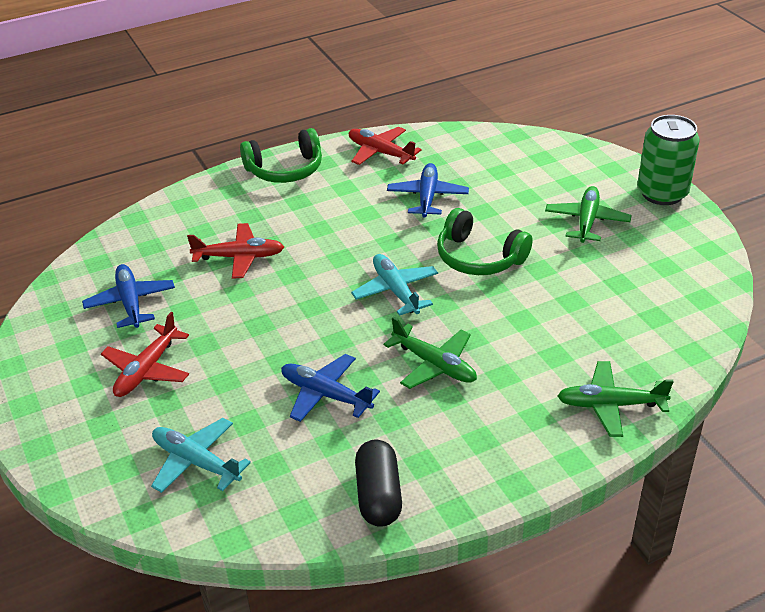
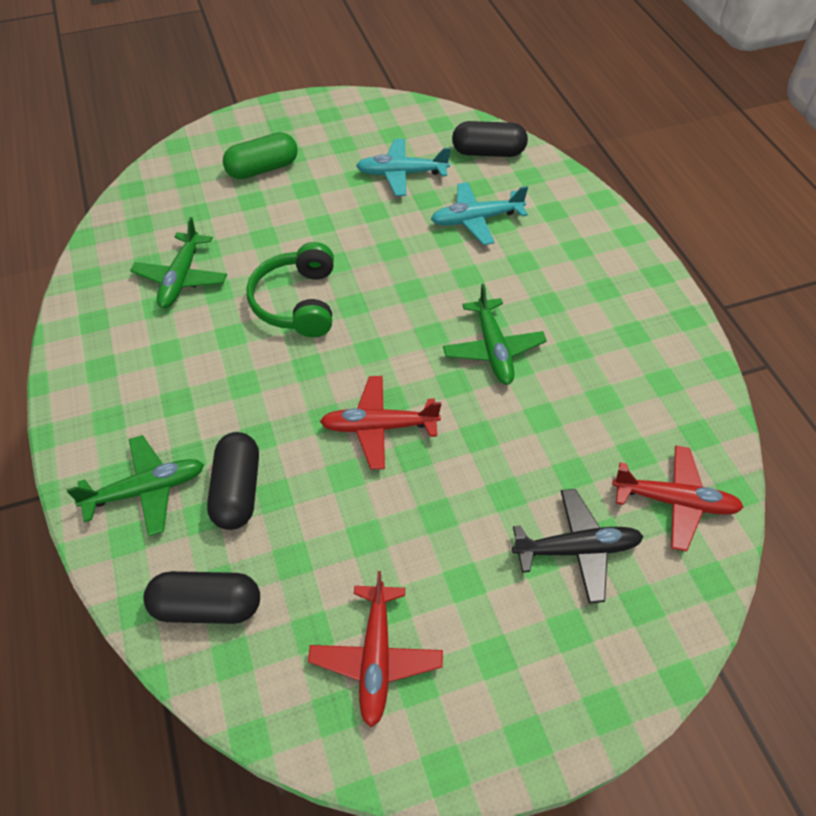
black capsule: [355,440,402,527] = 1 -> [143,571,260,624] [207,432,259,530] [452,121,528,157] = 3
black plane: none = 0 -> [512,489,644,604] = 1
blue plane: [82,264,175,328] [281,354,380,422] [387,163,469,218] = 3 -> none = 0
green can: [637,115,700,205] = 1 -> none = 0
green capsule: none = 0 -> [223,132,298,179] = 1
green headphones: [240,128,322,183] [437,208,533,275] = 2 -> [246,242,334,337] = 1

